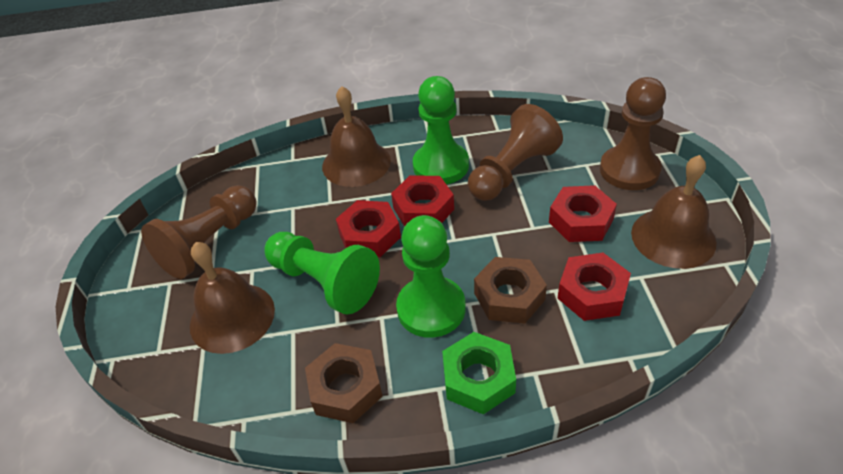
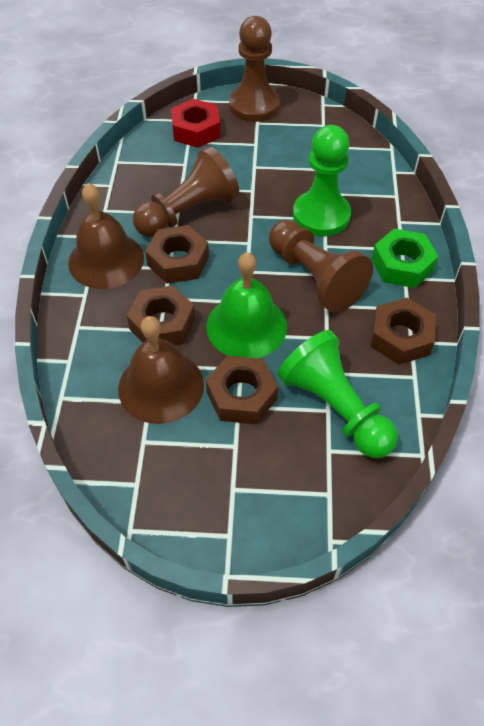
brown bell: [190,242,275,354] [322,86,391,187] [631,155,717,269] = 3 -> [68,183,144,289] [118,316,204,424] = 2
brown nut: [305,343,383,423] [474,257,547,323] = 2 -> [127,285,195,345] [145,225,209,284] [206,356,278,424] [370,298,436,365] = 4
green bell: none = 0 -> [206,252,287,358] = 1
green pawn: [264,232,380,314] [396,215,466,338] [413,76,469,184] = 3 -> [278,330,398,458] [293,125,351,237] = 2
red nut: [336,200,401,257] [391,175,454,227] [549,185,617,242] [557,253,631,321] = 4 -> [171,99,221,148] = 1

